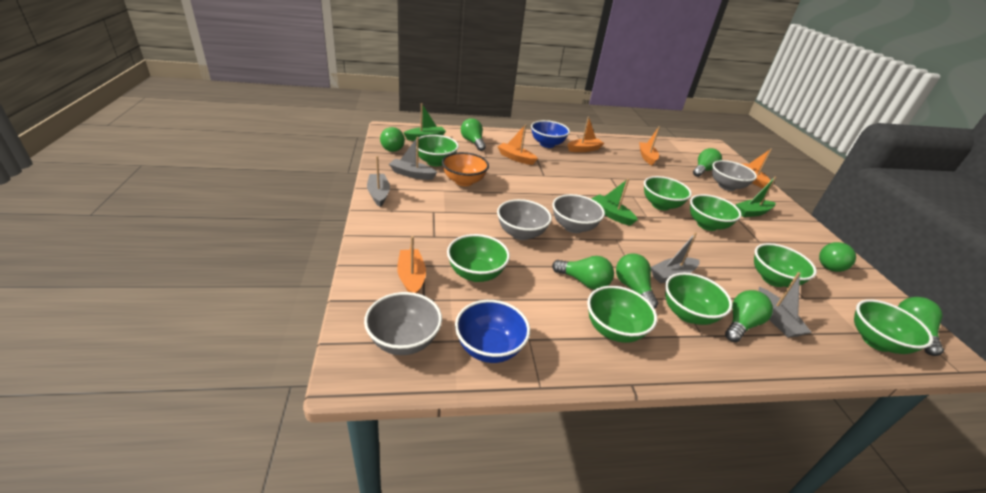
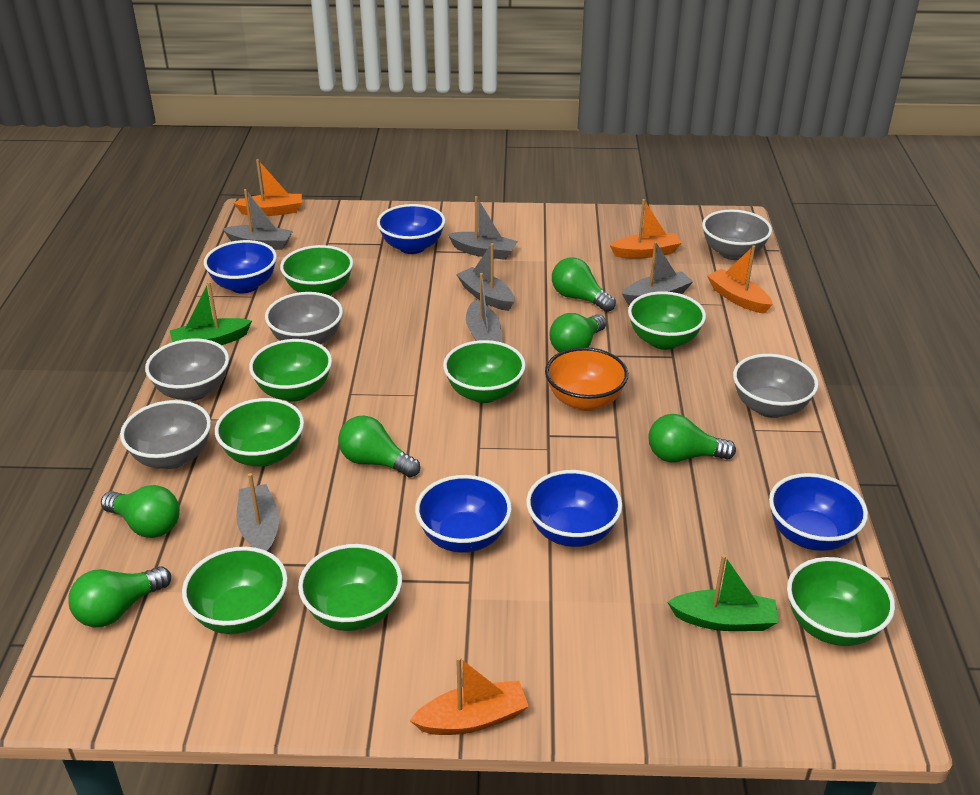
blue bowl: [455,300,530,363] [531,120,570,148] = 2 -> [204,240,277,293] [377,204,445,254] [415,475,512,553] [526,470,622,547] [769,473,868,551] = 5
green boat: [403,103,446,141] [591,179,638,226] [736,176,776,217] = 3 -> [170,282,252,345] [667,555,778,631] = 2
green light bulb: [380,127,405,152] [461,118,486,151] [552,256,614,290] [616,254,658,309] [693,148,722,177] [725,290,773,342] [819,242,856,272] [898,297,944,356] = 8 -> [68,566,171,627] [101,485,180,538] [338,415,420,478] [549,313,606,353] [552,257,616,312] [648,414,736,462] = 6
grey boat: [367,156,390,207] [389,137,437,180] [651,232,700,284] [759,272,812,337] = 4 -> [223,189,293,250] [236,473,279,552] [448,196,518,260] [456,243,514,311] [466,273,502,342] [622,242,693,304] = 6
grey bowl: [364,292,442,355] [497,199,552,240] [552,194,605,233] [712,160,757,191] = 4 -> [120,400,211,469] [145,339,229,401] [265,292,343,344] [702,209,772,260] [733,354,819,418] = 5
orange boat: [397,236,426,294] [497,124,538,165] [567,117,604,152] [639,126,660,166] [742,149,772,188] = 5 -> [233,159,302,216] [410,657,529,735] [609,199,681,259] [707,245,773,313] = 4

